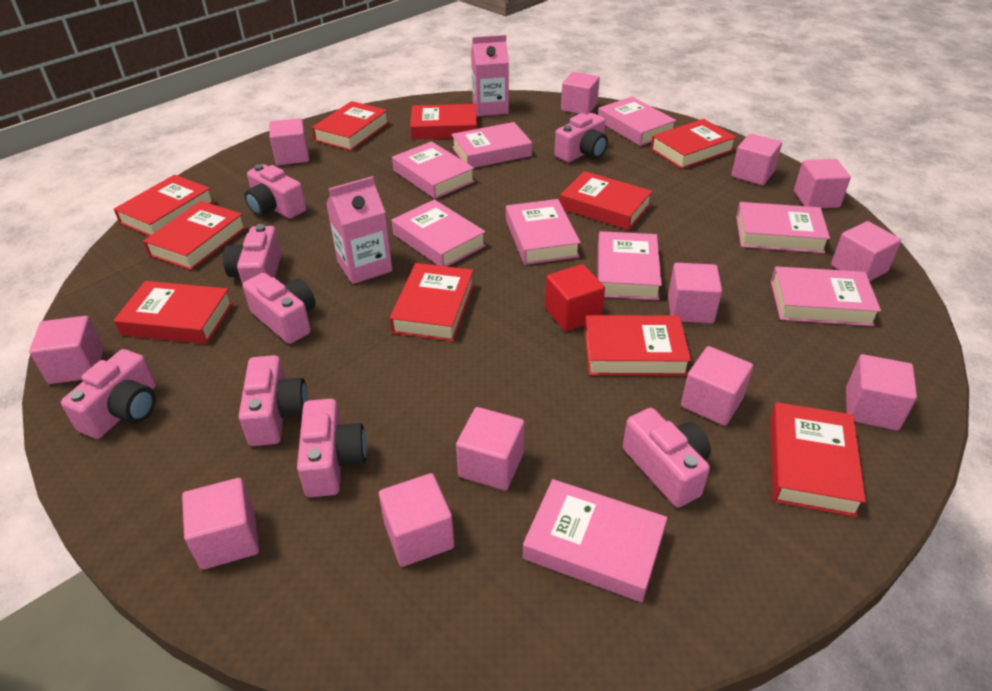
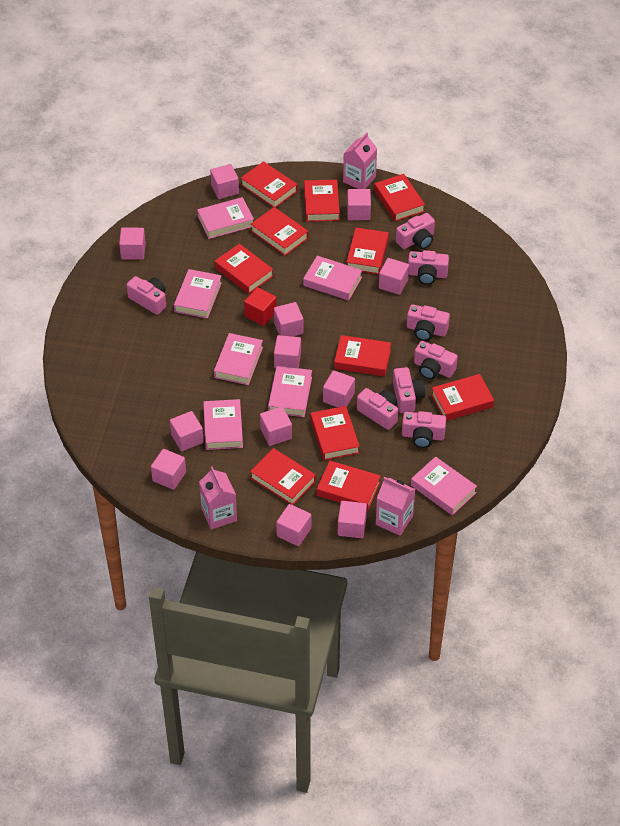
pink book: [392,141,475,199] [392,199,486,267] [451,122,532,168] [506,199,581,265] [523,479,667,602] [597,231,662,300] [598,97,677,146] [736,202,830,253] [771,266,881,326] = 9 -> [174,269,222,319] [197,197,254,239] [203,399,243,450] [214,333,263,385] [268,366,312,417] [303,256,362,301] [411,457,477,515] = 7
pink carton: [326,176,392,284] [471,35,509,116] = 2 -> [199,467,237,529] [343,132,377,189] [376,477,415,536] = 3
red book: [114,175,214,236] [114,281,233,344] [143,201,246,270] [312,101,389,151] [389,263,474,341] [410,104,477,139] [560,171,653,230] [584,315,691,376] [651,119,736,169] [770,402,866,517] = 10 -> [215,243,273,294] [241,161,297,208] [250,448,316,505] [251,207,309,256] [304,179,340,222] [310,406,360,461] [317,461,380,511] [334,335,391,376] [346,228,389,274] [374,174,425,221] [431,374,494,421] = 11

